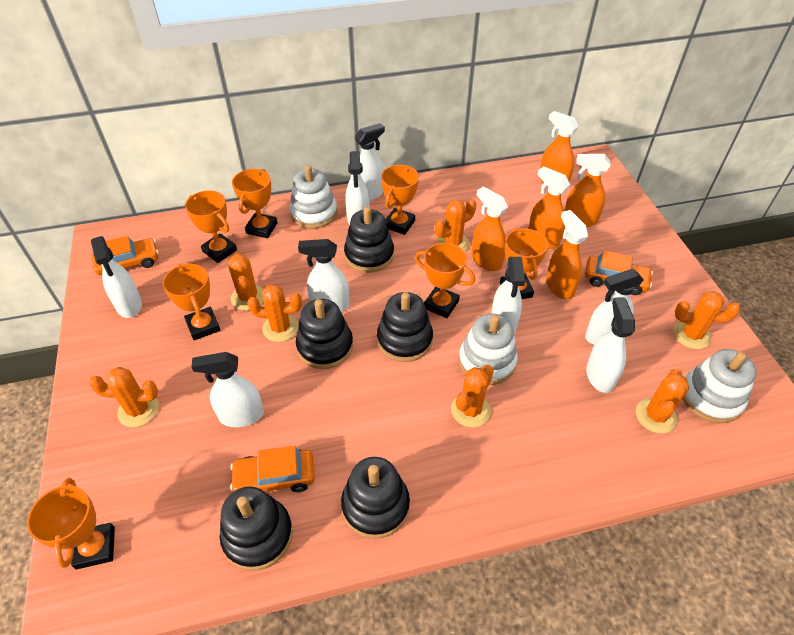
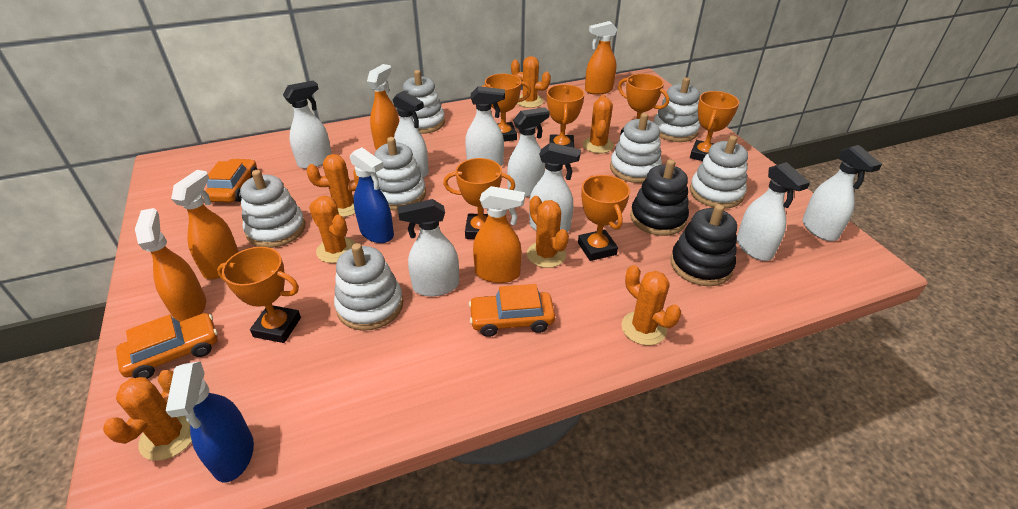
black stacking toy: [220,486,293,571] [296,299,353,369] [341,457,410,539] [344,207,394,273] [377,292,433,362] = 5 -> [630,159,689,236] [671,204,737,286] = 2
blue spray bottle: none = 0 -> [166,361,254,482] [350,147,394,243] = 2
white stacking toy: [290,165,337,229] [459,314,518,385] [683,349,757,423] = 3 -> [240,170,305,248] [334,243,403,331] [374,137,426,211] [399,70,445,134] [610,113,662,183] [654,77,700,142] [690,135,748,209] = 7

